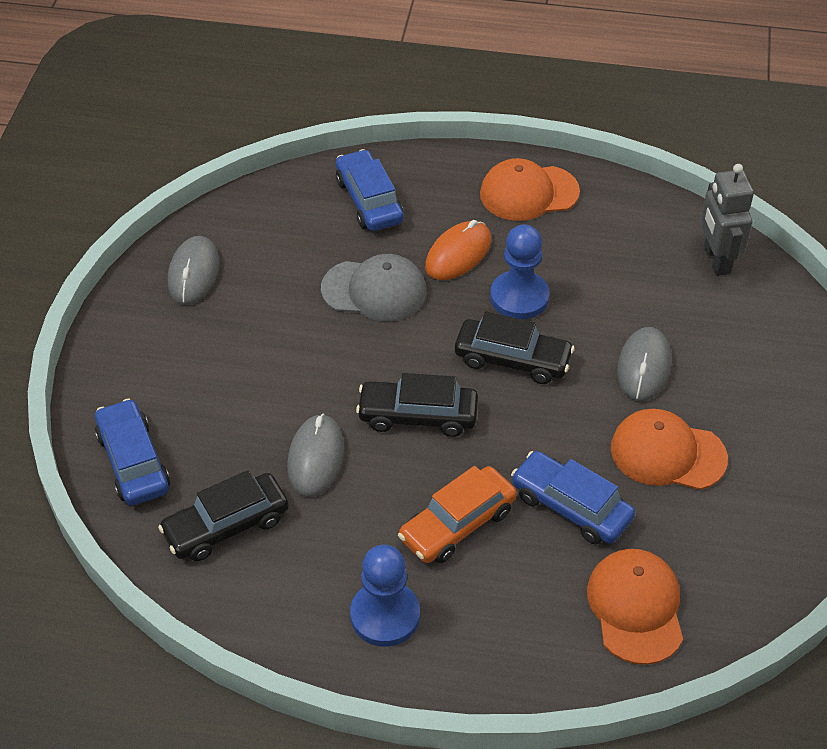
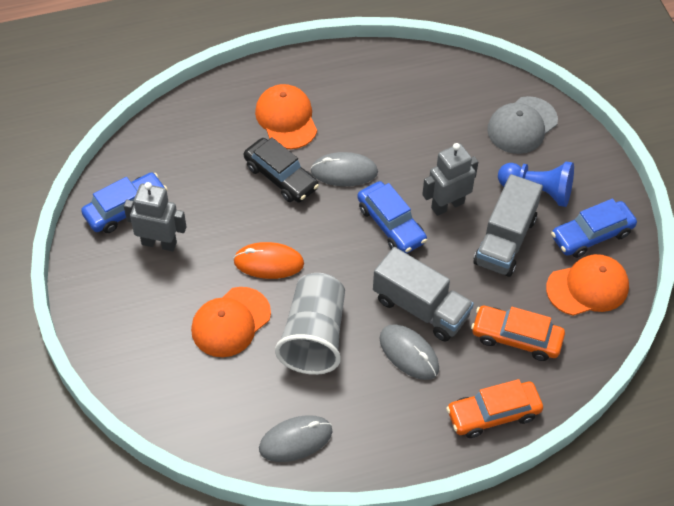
black car: [158,470,289,561] [356,373,478,437] [455,312,575,384] = 3 -> [244,137,319,203] = 1
blue pawn: [350,545,420,647] [490,224,550,319] = 2 -> [498,162,574,207] = 1
grey cup: none = 0 -> [275,273,345,375] = 1
grey robot: [700,164,754,276] = 1 -> [124,182,186,252] [422,143,478,216] = 2
grey truck: none = 0 -> [373,247,474,342] [473,174,543,277] = 2
orange car: [398,466,517,563] = 1 -> [446,379,543,438] [471,306,565,361] = 2

